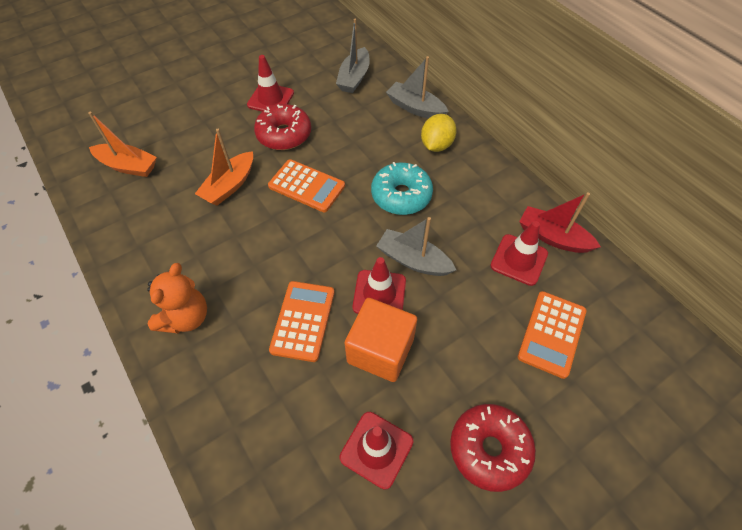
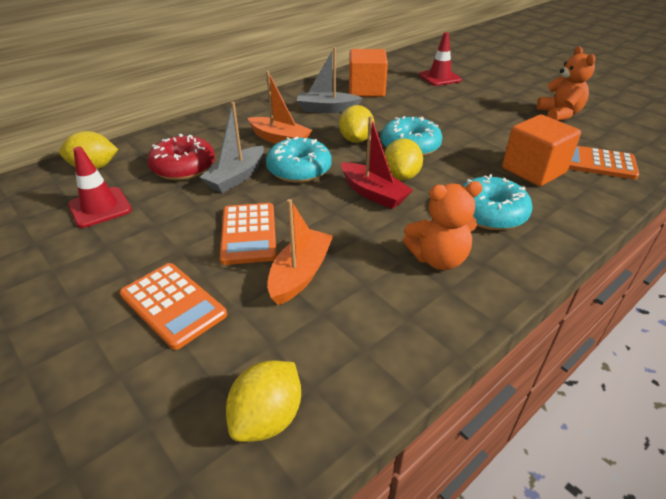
grey boat: [336,19,370,93] [376,217,456,276] [386,56,449,119] = 3 -> [200,102,264,193] [297,47,363,113] = 2
orange cube: [345,298,417,382] = 1 -> [349,49,388,97] [502,115,581,186] = 2
orange teddy bear: [147,263,207,333] = 1 -> [403,181,483,270] [537,46,596,121] = 2
red donut: [254,104,311,150] [450,404,536,492] = 2 -> [147,134,215,180] = 1
red traffic cone: [247,55,294,112] [340,412,413,490] [353,257,406,314] [490,221,548,286] = 4 -> [68,147,132,228] [419,32,462,86] = 2
turquoise donut: [371,162,433,215] = 1 -> [266,137,331,183] [381,116,442,156] [462,174,533,230] = 3
yellow lemon: [421,114,456,152] = 1 -> [59,131,118,169] [226,360,301,442] [339,105,374,143] [384,138,423,181] = 4

